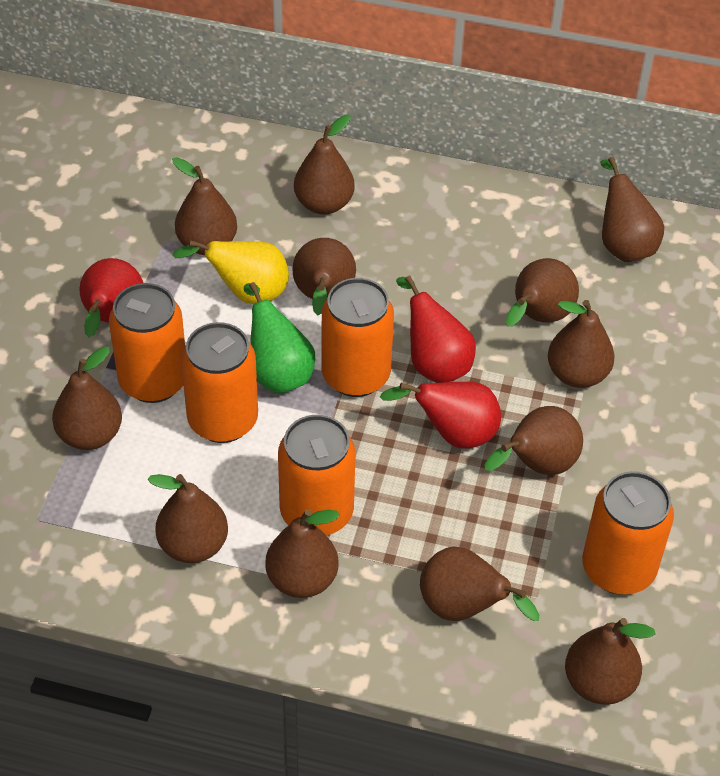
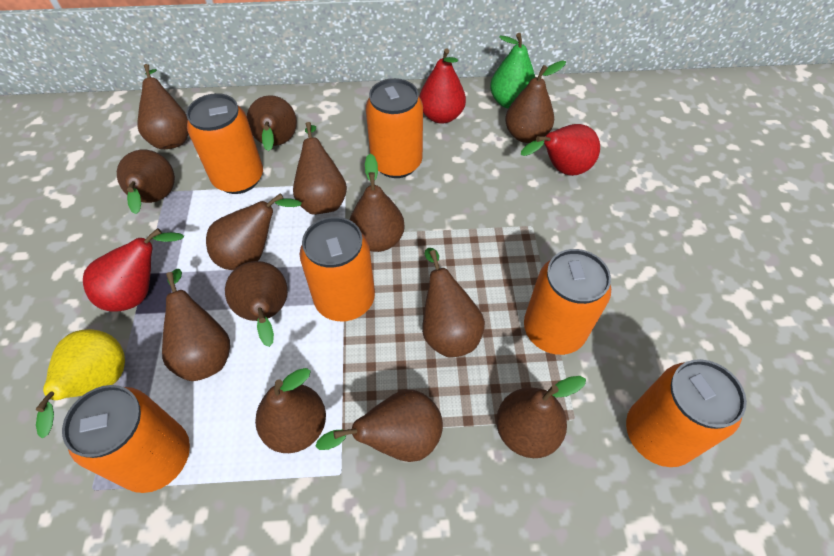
brown pear: [52,347,122,450] [148,474,228,563] [172,157,237,255] [265,509,340,598] [292,238,356,315] [294,114,355,214] [420,546,539,621] [485,406,583,475] [506,258,579,326] [548,300,615,388] [565,618,656,705] [600,157,664,262] = 12 -> [117,150,175,214] [137,64,189,149] [162,269,230,381] [206,193,302,270] [225,261,288,347] [247,95,297,151] [255,368,326,453] [293,122,347,215] [315,390,443,462] [350,154,405,252] [422,248,485,357] [496,376,586,458] [505,60,566,143] = 13
orange can: [109,283,185,403] [181,322,258,443] [278,415,356,536] [321,278,394,397] [582,471,674,595] = 5 -> [62,385,190,493] [186,93,263,194] [300,217,375,321] [366,78,423,178] [524,249,611,355] [626,359,747,467] = 6

